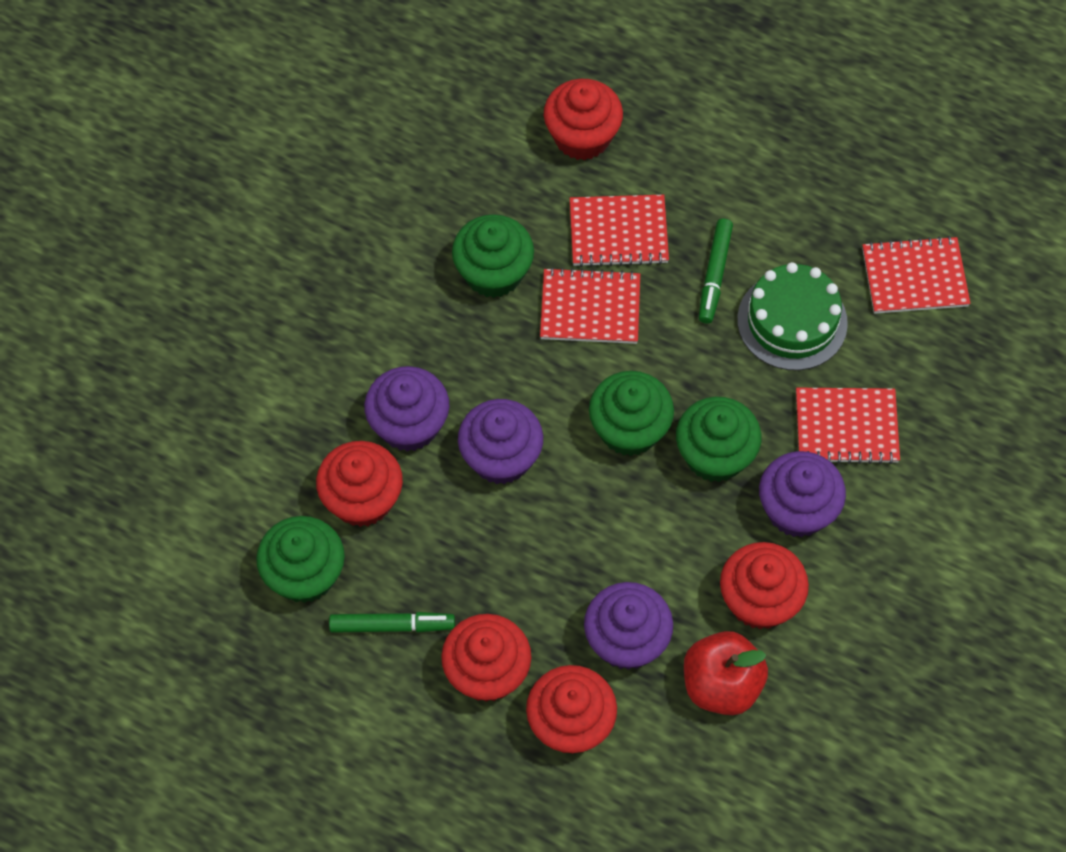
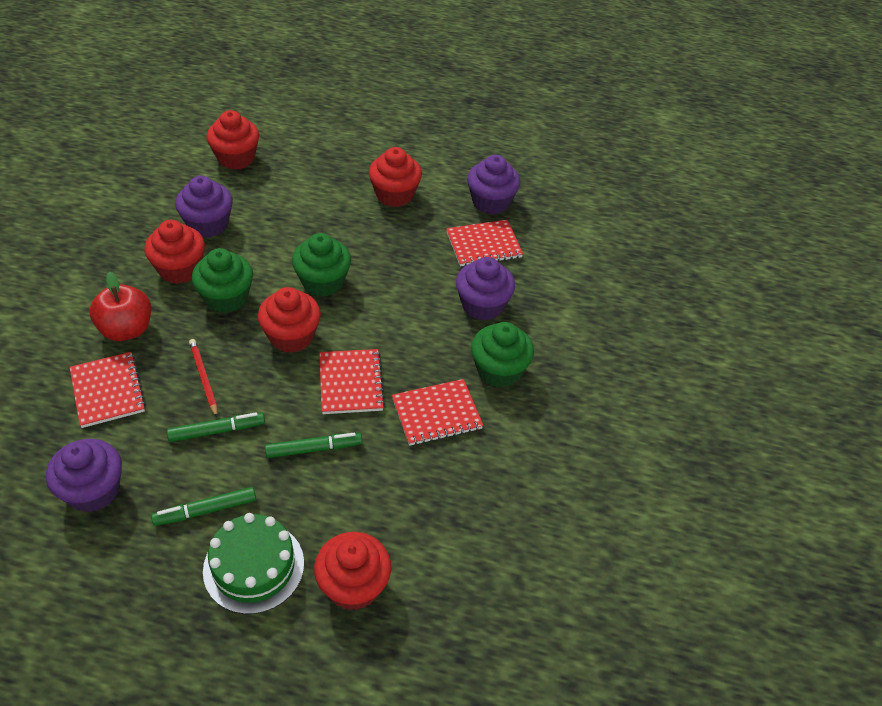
green cupcake: [256,516,345,603] [452,214,534,298] [589,371,674,456] [676,397,761,482] = 4 -> [192,248,253,313] [292,233,351,297] [471,322,534,388] = 3
green marker: [329,612,455,633] [699,219,733,324] = 2 -> [151,487,256,526] [167,412,265,442] [265,433,362,458] = 3
red pencil: none = 0 -> [189,339,218,417] = 1

